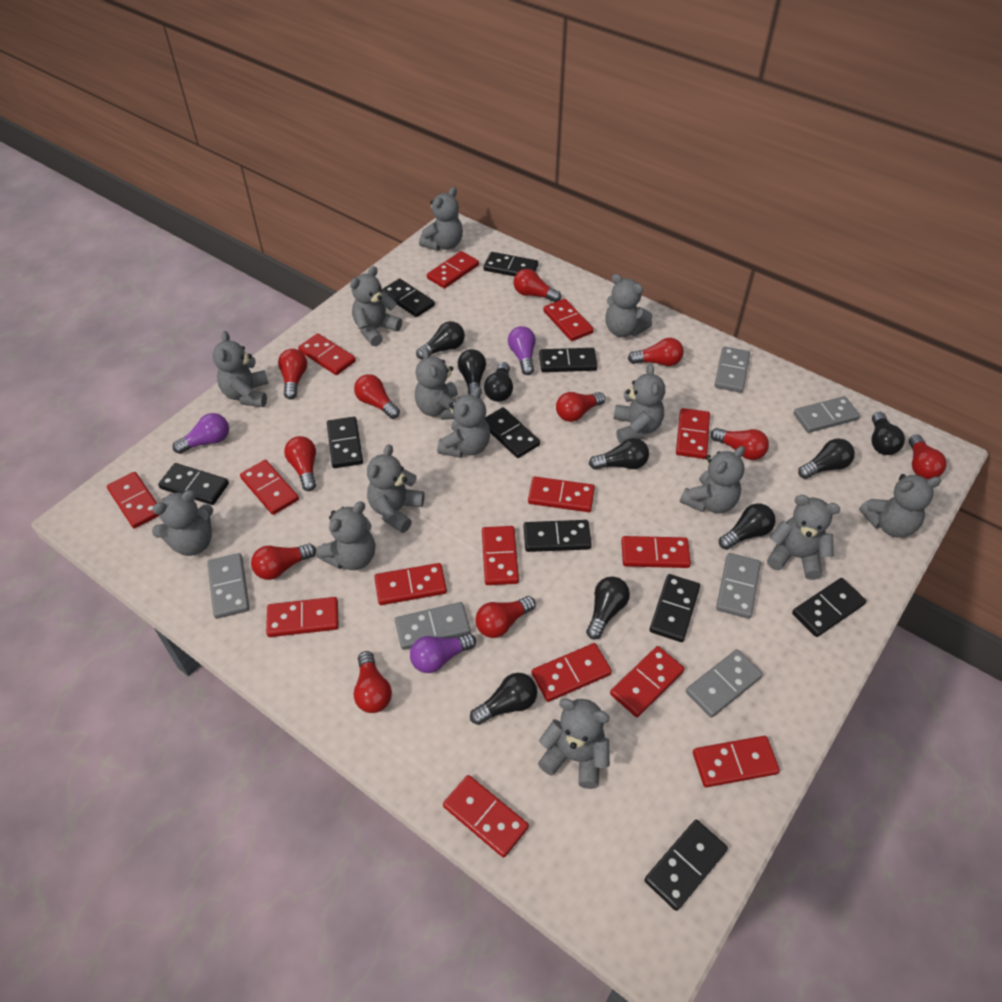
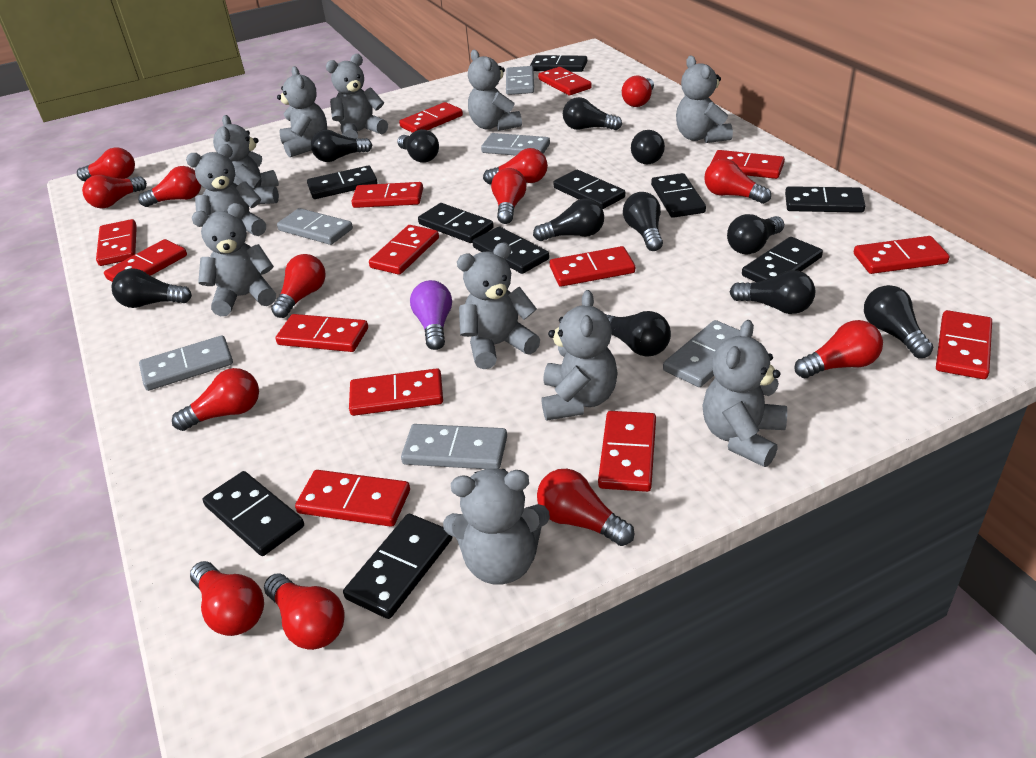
black light bulb: [416,321,465,360] [458,349,486,398] [470,673,537,725] [484,362,513,402] [586,576,630,640] [589,438,649,470] [719,503,775,550] [798,438,855,479] [872,412,905,455] = 9 -> [111,268,192,308] [311,130,372,162] [397,129,439,163] [533,199,604,241] [563,97,622,130] [605,311,671,357] [623,192,663,251] [631,130,665,164] [727,214,784,254] [730,270,815,314] [864,285,933,358] = 11
grey teddy bear: [152,490,213,556] [213,331,269,407] [317,501,375,570] [350,266,402,346] [367,444,424,533] [415,348,458,420] [419,187,463,251] [437,386,490,458] [538,698,610,789] [605,274,652,337] [613,364,665,444] [680,446,745,513] [767,495,840,580] [859,474,941,538] = 14 -> [186,144,266,236] [192,203,276,316] [213,115,279,204] [277,66,327,157] [326,54,388,139] [443,468,550,584] [457,242,540,369] [468,50,522,131] [542,290,618,421] [676,56,733,143] [702,320,787,467] = 11
purple light bulb: [173,413,229,454] [410,633,476,673] [508,326,536,375] = 3 -> [410,280,452,350] = 1
red domino: [107,472,160,529] [240,460,299,515] [266,597,339,637] [298,333,356,375] [374,563,447,605] [427,251,479,289] [443,775,529,858] [482,526,519,585] [528,476,595,512] [532,643,612,702] [543,299,594,341] [610,646,684,717] [621,536,691,568] [676,408,710,459] [693,736,780,788] = 15 -> [96,219,137,266] [104,239,187,282] [275,314,368,352] [295,470,410,527] [349,368,443,416] [351,182,423,208] [369,225,439,275] [399,102,463,133] [538,67,592,95] [550,246,635,287] [598,411,656,492] [710,150,785,179] [854,236,950,274] [936,310,992,379] = 14
red light bulb: [251,544,316,580] [278,349,307,399] [284,436,316,491] [354,374,400,419] [354,651,392,713] [475,596,536,638] [514,269,561,302] [556,392,605,422] [628,338,684,366] [711,428,769,460] [909,434,946,480] = 11 -> [77,147,135,181] [82,175,147,208] [138,166,201,207] [172,368,259,431] [190,561,264,636] [264,573,345,650] [271,254,326,318] [483,148,548,184] [491,168,526,224] [537,469,634,546] [622,76,654,107] [704,159,771,204] [794,320,883,378] = 13

